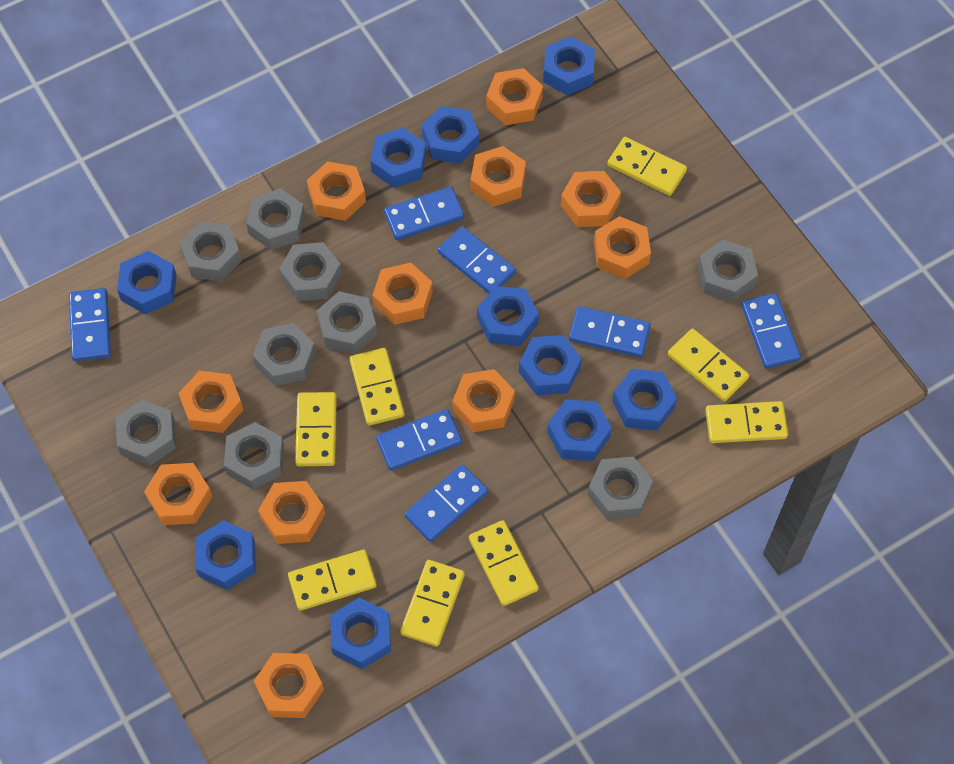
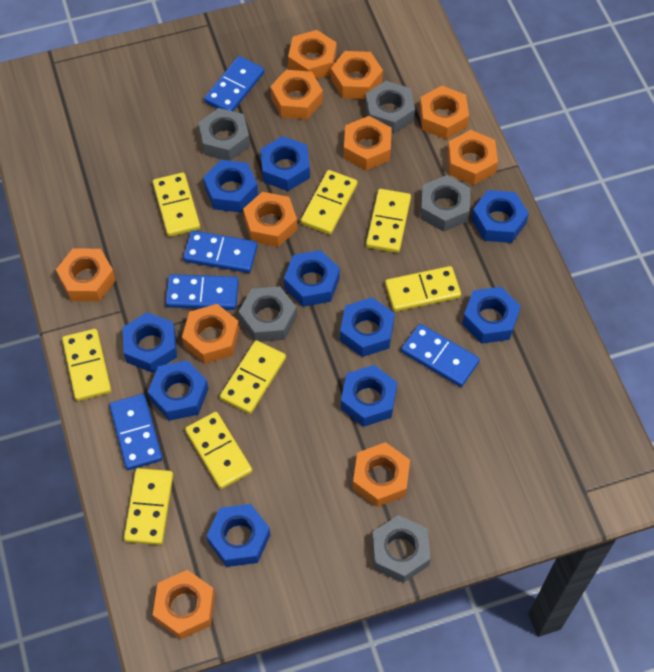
blue domino: [69,288,111,361] [376,409,462,470] [384,187,464,240] [405,464,488,542] [438,226,516,294] [569,306,651,357] [741,293,801,368] = 7 -> [109,394,163,470] [165,274,239,310] [183,230,258,273] [204,56,264,111] [401,324,480,387] = 5
grey nut: [115,399,176,466] [180,222,242,281] [224,422,284,490] [246,188,305,250] [253,323,316,386] [279,242,342,301] [317,291,377,354] [588,457,653,520] [697,240,758,303] = 9 -> [198,108,250,161] [239,286,297,342] [365,81,415,134] [372,515,431,583] [420,175,470,232] = 5

